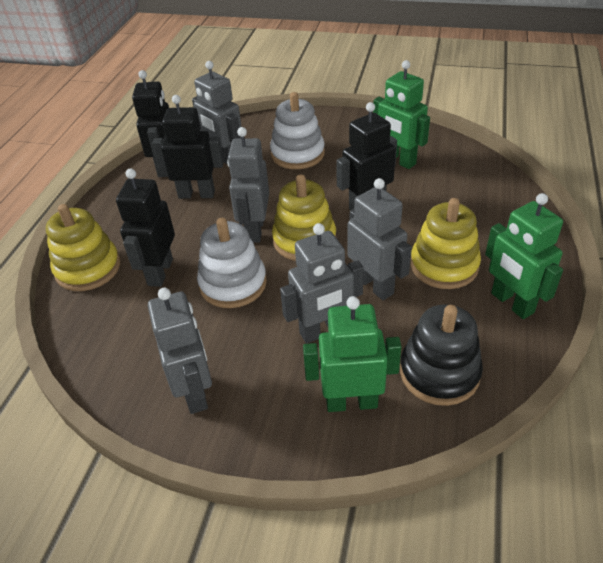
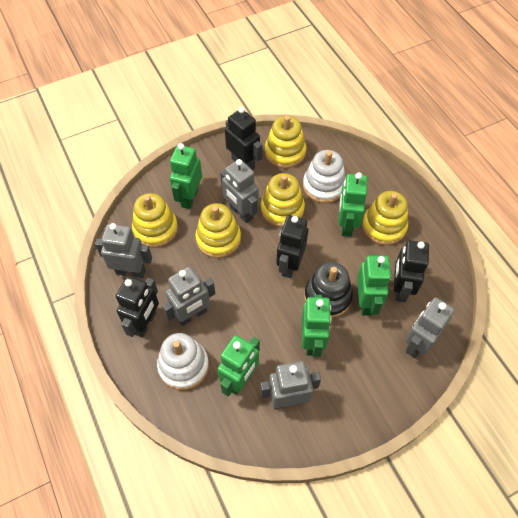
green robot: [303,296,402,412] [373,60,430,169] [485,193,563,319] = 3 -> [170,143,202,209] [217,335,260,396] [302,294,332,357] [339,173,367,237] [357,255,391,316] = 5
yellow stacking toy: [46,204,120,291] [272,175,336,261] [410,198,481,289] = 3 -> [132,193,178,248] [195,203,241,258] [261,173,305,227] [265,116,306,168] [362,191,408,245] = 5

